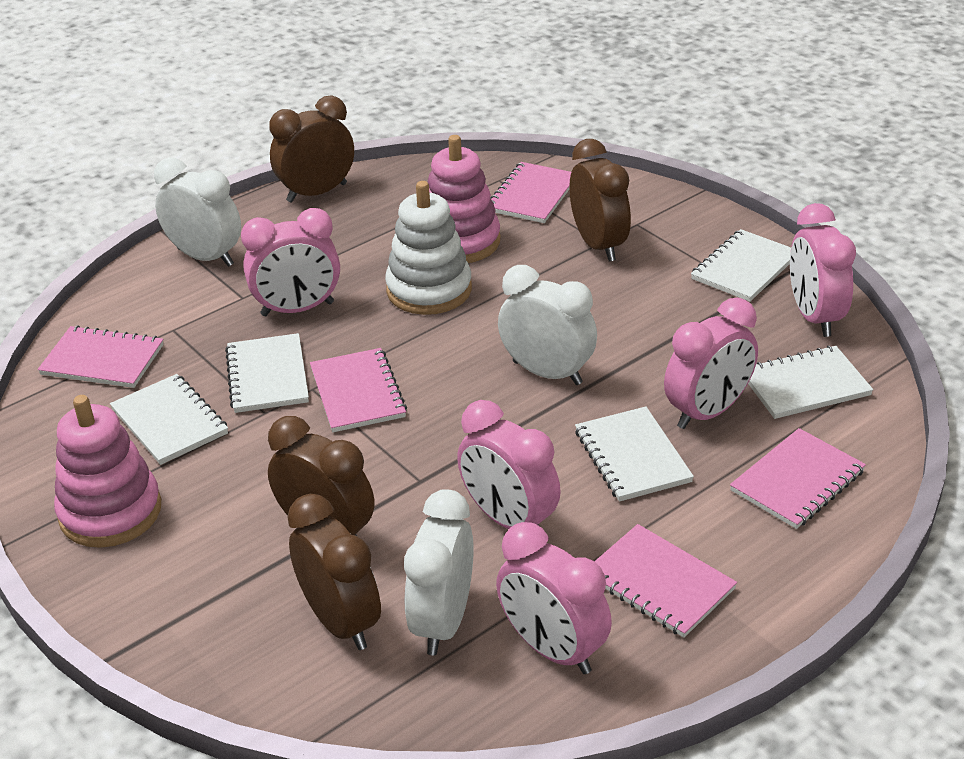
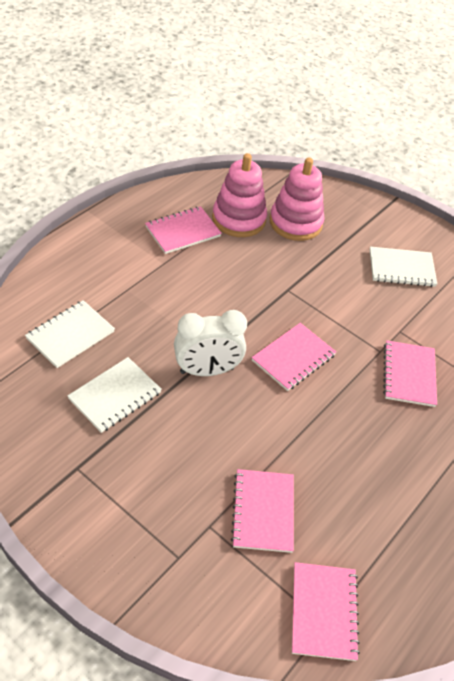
brown clock: [268,416,375,536] [269,95,354,203] [287,494,381,650] [569,139,631,262] = 4 -> none = 0
pink clock: [241,208,340,316] [457,400,561,529] [496,522,612,674] [664,298,758,429] [790,203,856,337] = 5 -> none = 0
white clock: [154,157,241,267] [404,489,474,655] [498,265,597,385] = 3 -> [174,310,247,376] = 1
white notebook: [110,374,228,465] [225,333,309,413] [575,407,694,502] [691,229,791,302] [748,346,873,419] = 5 -> [25,300,115,368] [68,357,162,433] [369,246,437,287] = 3
white stacking toy: [385,181,472,315] = 1 -> none = 0

